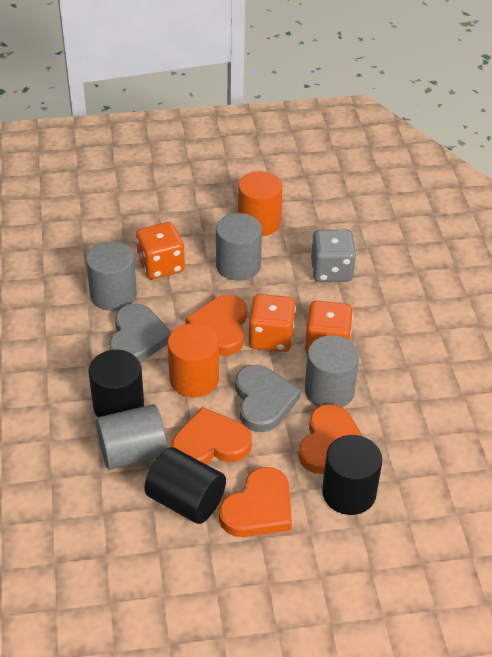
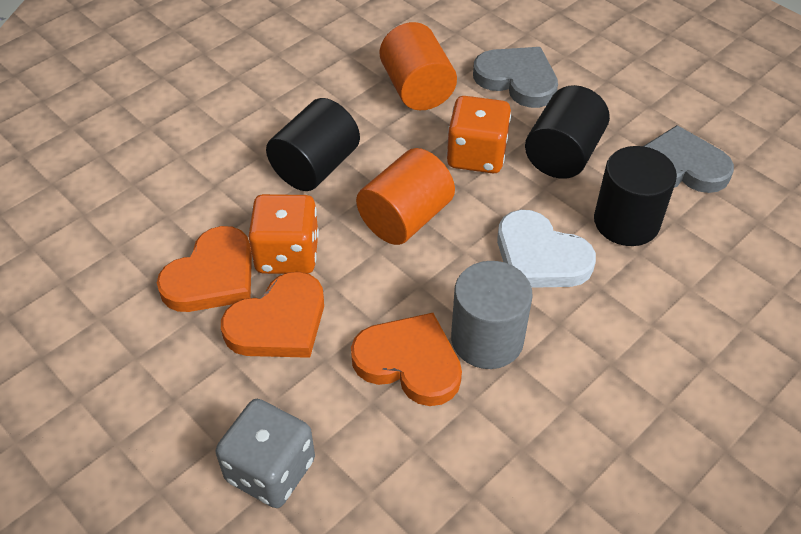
grey cylinder: [86,241,137,311] [96,404,167,470] [216,213,262,281] [305,335,359,407] = 4 -> [451,261,532,369] = 1
orange dice: [136,222,185,279] [248,294,296,352] [305,301,353,354] = 3 -> [248,194,319,274] [447,96,511,173] = 2
orange heart: [172,407,252,465] [186,295,247,356] [219,467,292,537] [299,404,363,474] = 4 -> [157,226,252,312] [221,272,324,358] [351,313,462,406] = 3
white heart: none = 0 -> [497,210,596,288] = 1

